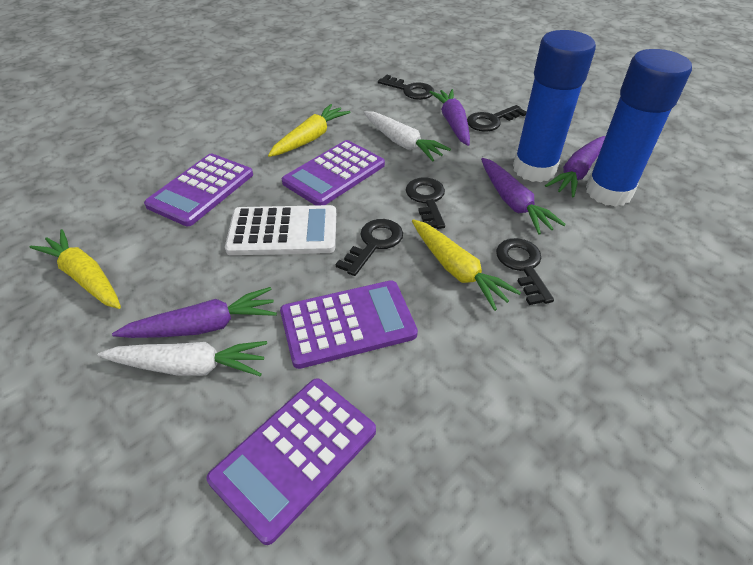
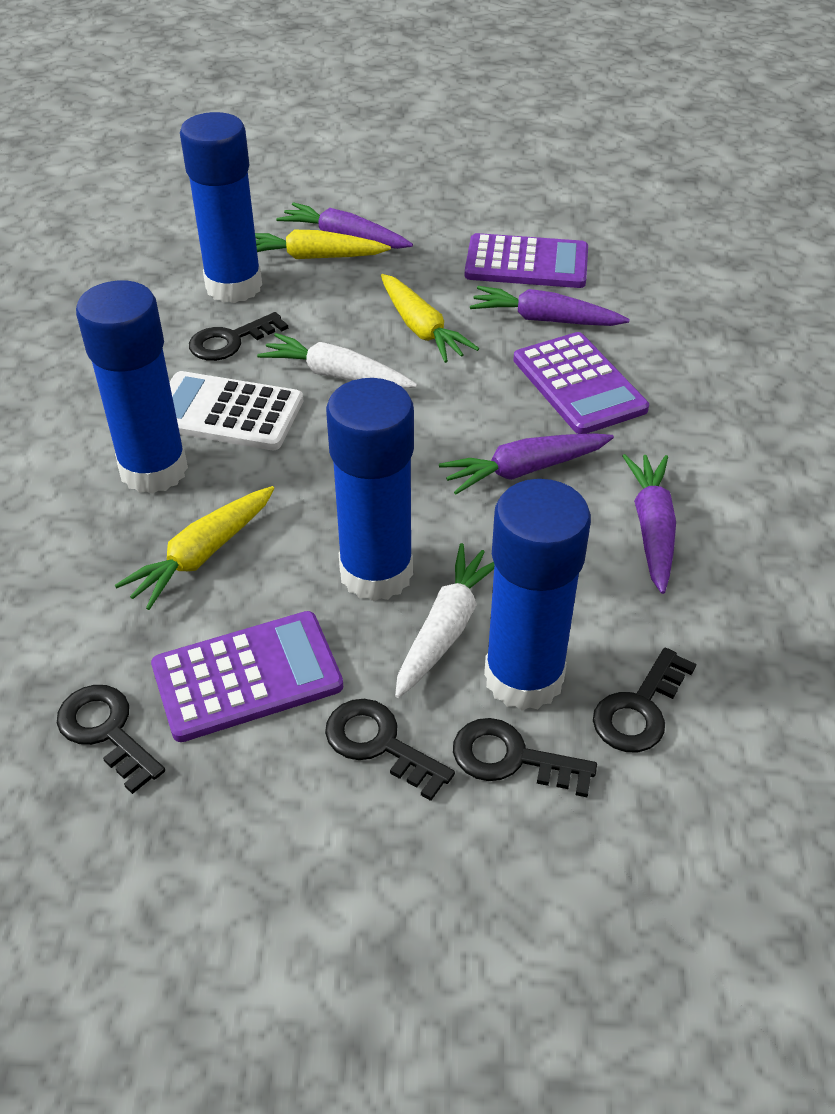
blue glue stick: [513,30,596,182] [586,49,692,207] = 2 -> [76,280,188,494] [180,112,262,303] [326,378,414,601] [484,479,591,710] = 4
purple calculator: [144,153,253,226] [207,378,376,545] [280,280,418,369] [282,140,385,205] = 4 -> [151,611,343,742] [465,233,588,288] [513,332,649,434] = 3

